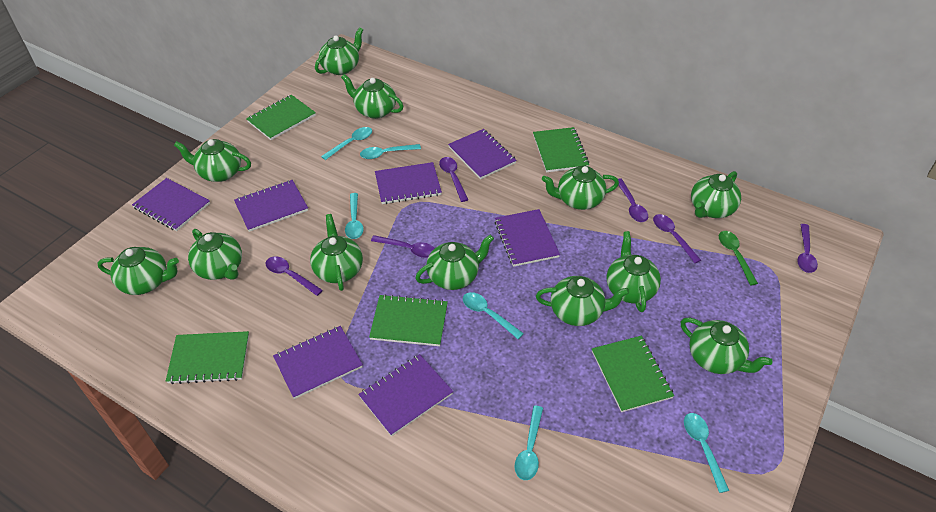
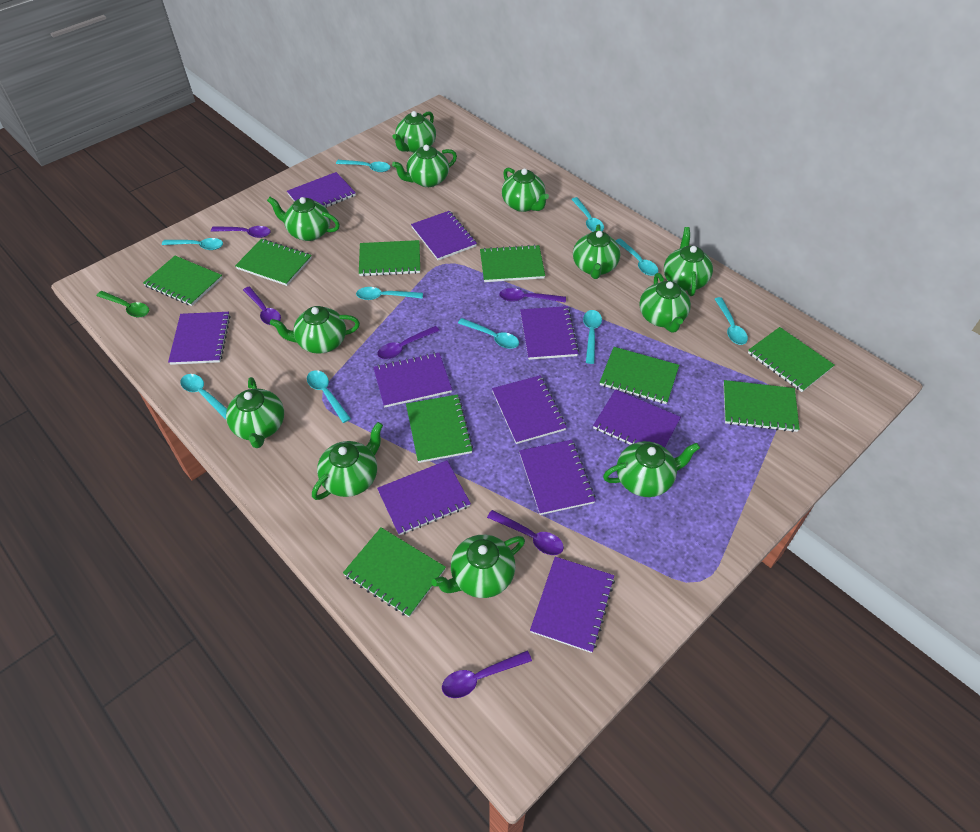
green notebook: [166,331,249,384] [246,95,316,140] [369,294,448,346] [533,127,589,172] [592,336,674,412] = 5 -> [143,256,222,306] [235,239,312,286] [343,528,446,617] [359,240,420,276] [406,394,473,463] [480,245,545,282] [600,347,679,404] [723,380,799,432] [748,327,834,392] = 9
purple notebook: [132,178,210,231] [234,180,308,232] [273,326,363,399] [358,354,453,436] [375,162,442,204] [448,129,517,179] [494,209,560,267] = 7 -> [168,312,230,365] [287,172,356,208] [373,353,452,407] [377,460,471,535] [411,211,477,260] [492,375,567,444] [519,440,596,515] [520,306,579,360] [530,557,615,653] [593,389,681,448] = 10
turquoise spoon: [321,127,372,160] [345,193,364,239] [360,144,421,159] [463,292,524,339] [515,406,543,480] [684,413,729,493] = 6 -> [162,238,223,250] [180,374,227,419] [307,370,351,423] [336,160,390,172] [356,287,423,300] [458,318,519,349] [571,197,604,232] [583,310,602,364] [615,238,658,276] [715,297,748,345] = 10

